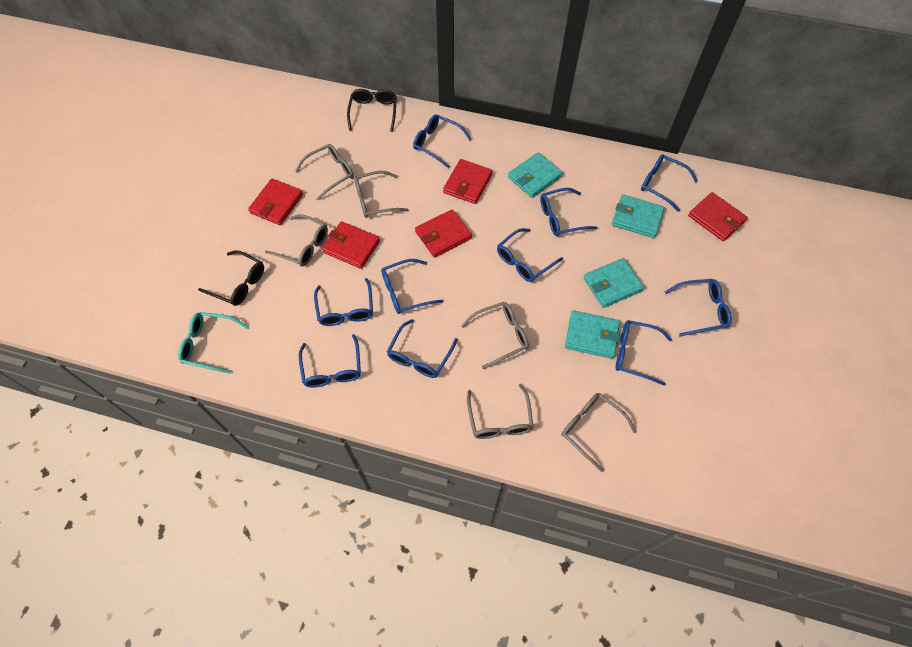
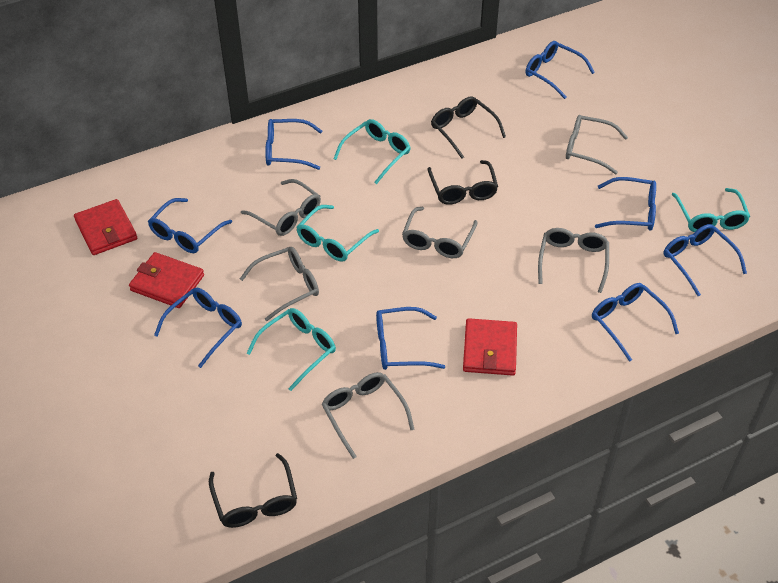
black glasses: [198,250,264,306] [347,89,397,132] = 2 -> [209,453,297,528] [428,160,498,205] [431,96,506,159] = 3
blue glasses: [299,334,361,388] [314,278,373,326] [381,259,443,314] [387,319,458,378] [413,115,471,168] [497,228,563,282] [540,188,598,236] [616,320,672,386] [641,155,698,212] [665,279,732,337] = 10 -> [148,198,232,253] [154,288,242,368] [265,119,322,170] [376,307,445,370] [525,41,595,99] [592,283,679,362] [595,177,656,231] [663,224,747,296] = 8
red wallet: [248,179,303,225] [322,221,380,269] [415,209,472,258] [443,159,492,204] [688,192,748,241] = 5 -> [74,199,137,255] [129,252,204,308] [463,318,517,376] = 3
turquoise glasses: [178,312,248,374] = 1 -> [247,308,336,391] [296,205,379,262] [333,119,411,184] [672,188,750,232] = 4
turquoise wallet: [508,152,563,198] [565,310,620,359] [583,258,644,308] [612,194,664,238] = 4 -> none = 0

